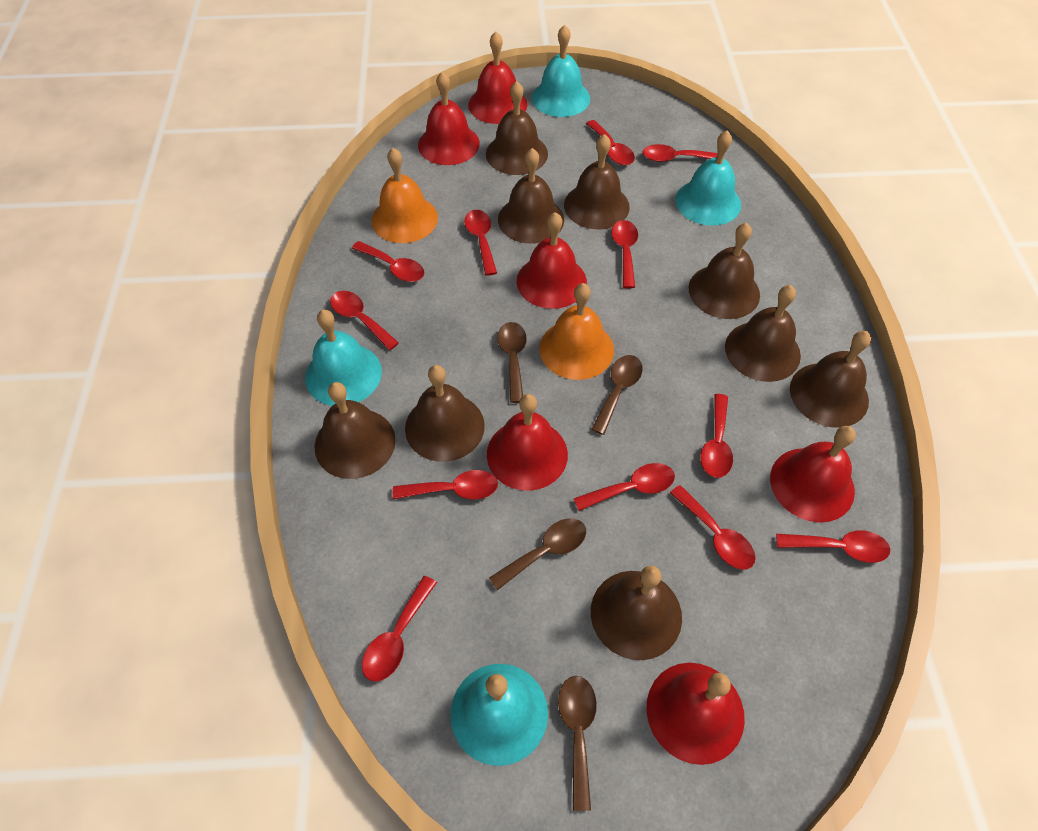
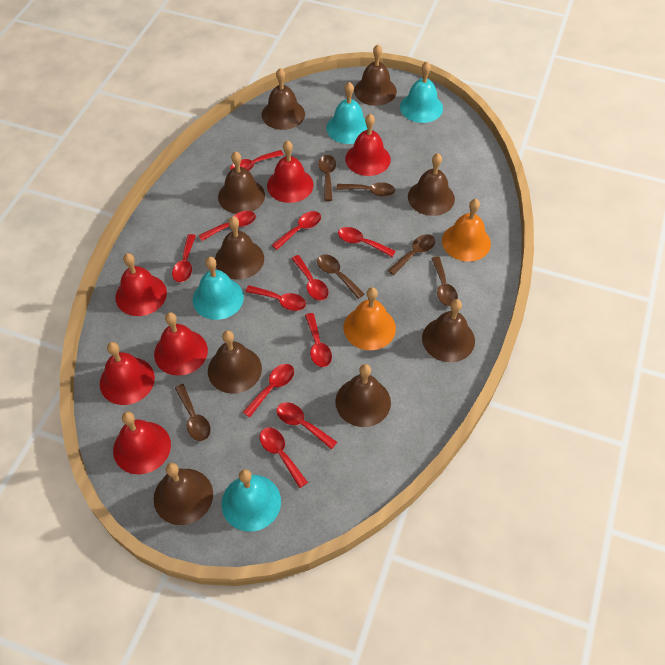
brown spoon: [489,518,586,590] [497,322,527,403] [558,676,597,811] [591,355,643,435] = 4 -> [175,384,210,441] [317,254,364,299] [318,155,336,201] [336,182,395,197] [388,234,435,275] [431,257,458,306] = 6
red spoon: [330,291,399,350] [352,241,424,282] [362,576,437,682] [393,470,498,500] [464,210,497,276] [573,463,675,511] [586,120,635,166] [611,220,638,288] [642,144,718,162] [670,485,756,570] [700,394,733,478] [776,531,890,563] = 12 -> [172,234,196,282] [199,211,256,241] [230,150,284,171] [243,364,294,417] [245,285,306,311] [260,428,308,488] [272,211,321,250] [277,402,337,449] [291,255,329,301] [305,313,332,367] [338,227,396,257] = 11

